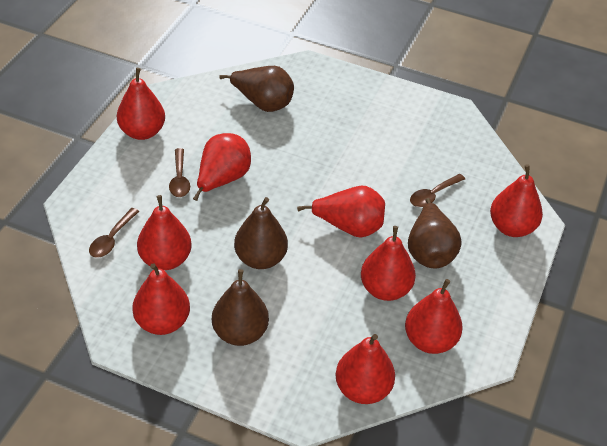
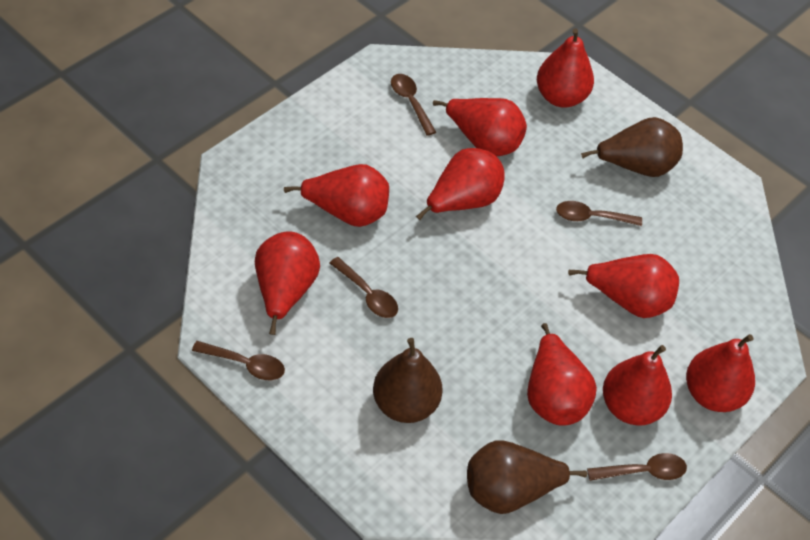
brown pear: [212,269,269,346] [219,66,294,112] [234,197,288,269] [408,198,462,268] = 4 -> [373,338,442,423] [467,440,587,514] [581,117,683,177] = 3
brown spoon: [89,208,139,258] [169,148,190,197] [410,174,465,207] = 3 -> [192,341,285,380] [330,257,398,318] [391,74,436,136] [556,201,642,226] [587,453,687,481] = 5

